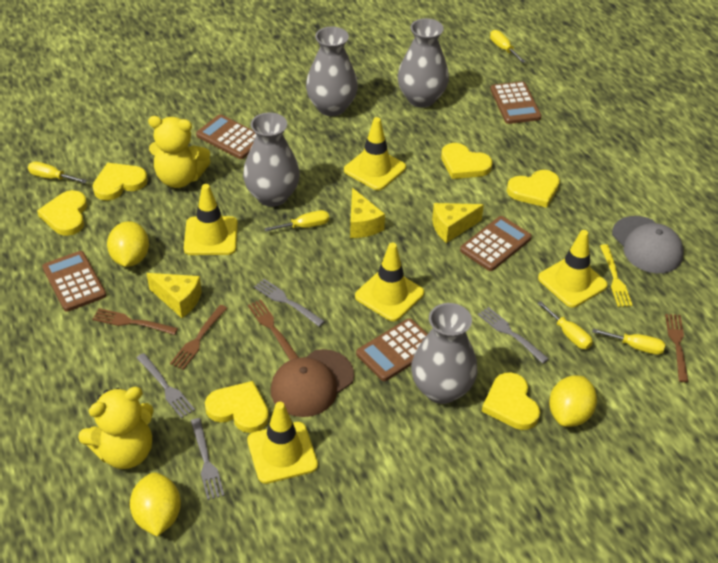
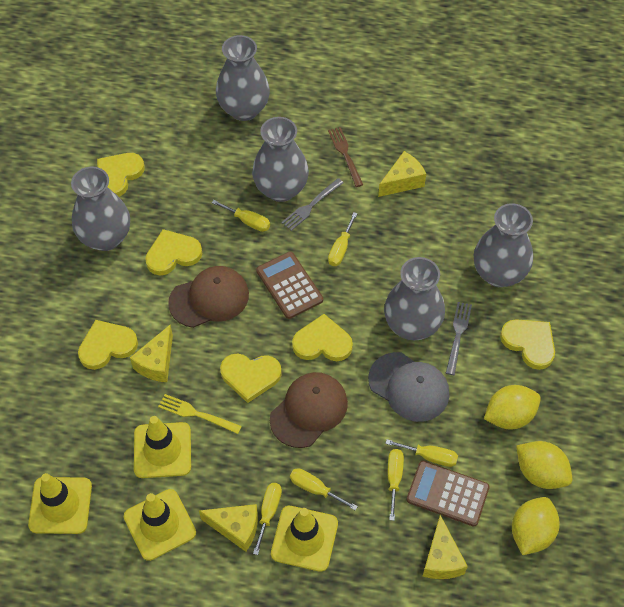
brown calculator: [42,251,106,312] [196,114,256,159] [356,318,428,381] [460,216,532,271] [490,81,541,124] = 5 -> [256,252,323,319] [407,461,490,526] = 2
brown cap: [271,349,354,417] = 1 -> [168,266,249,328] [270,372,348,448] = 2
brown fork: [92,308,178,335] [170,305,227,370] [248,300,299,360] [665,314,689,382] = 4 -> [328,127,363,187] = 1
grey fork: [136,353,195,418] [191,418,225,500] [254,279,325,327] [478,307,549,364] = 4 -> [281,178,343,231] [446,302,472,375] = 2
grey vase: [243,112,300,207] [306,26,358,116] [398,18,449,108] [411,303,477,404] = 4 -> [71,167,130,251] [216,35,270,121] [252,117,309,202] [384,257,445,341] [474,203,533,287] = 5
yellow cheese: [147,273,202,318] [350,188,385,238] [432,203,484,243] = 3 -> [130,325,173,382] [199,504,258,552] [378,151,426,197] [423,515,468,579] = 4
yellow screwdriver: [28,162,87,183] [264,210,329,231] [490,30,526,63] [537,301,593,349] [592,328,665,355] = 5 -> [212,200,270,232] [253,483,282,555] [290,468,358,510] [328,212,358,266] [385,439,458,467] [388,449,404,521] = 6
yellow teddy bear: [78,387,154,469] [148,116,211,188] = 2 -> none = 0
yellow traffic cone: [184,184,238,255] [247,402,318,484] [344,117,406,190] [355,243,424,321] [538,230,608,308] = 5 -> [28,473,92,534] [124,489,196,561] [134,416,191,478] [271,506,338,572] = 4

